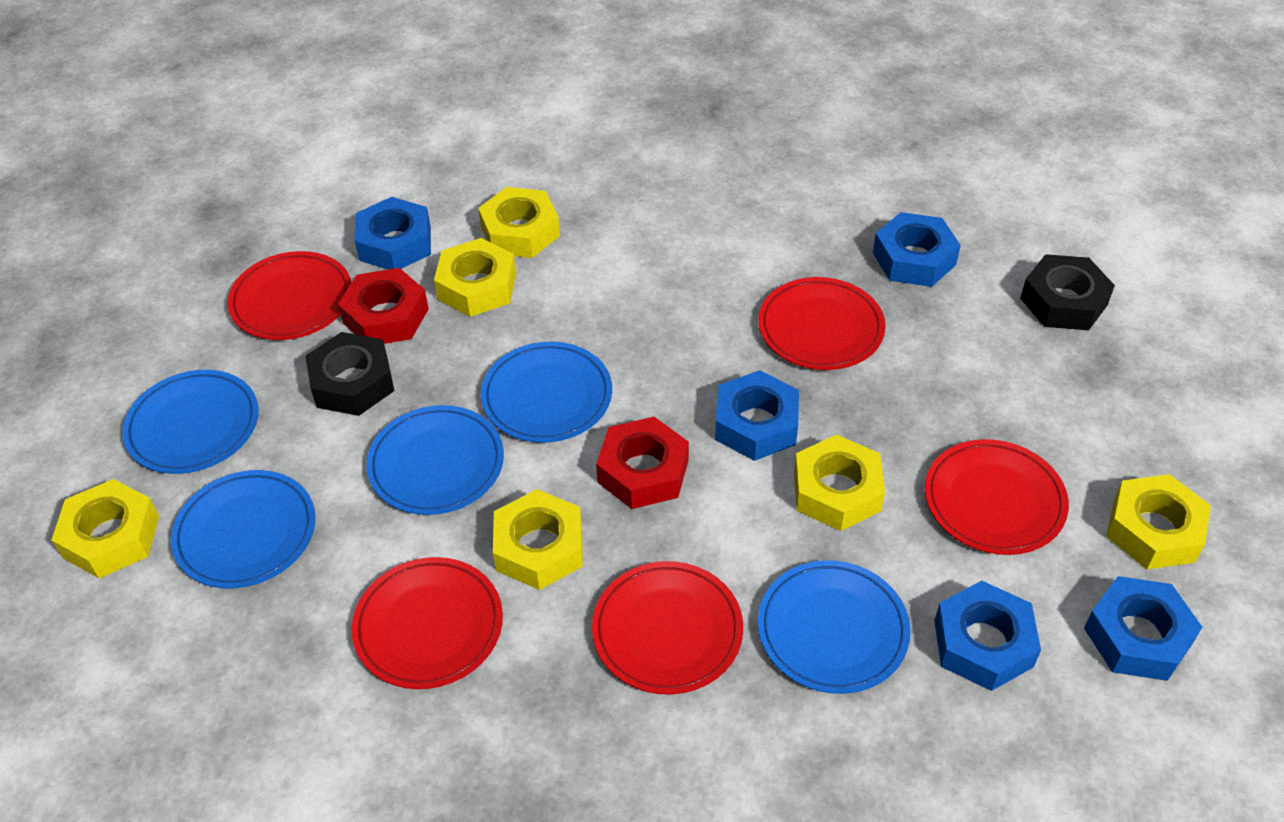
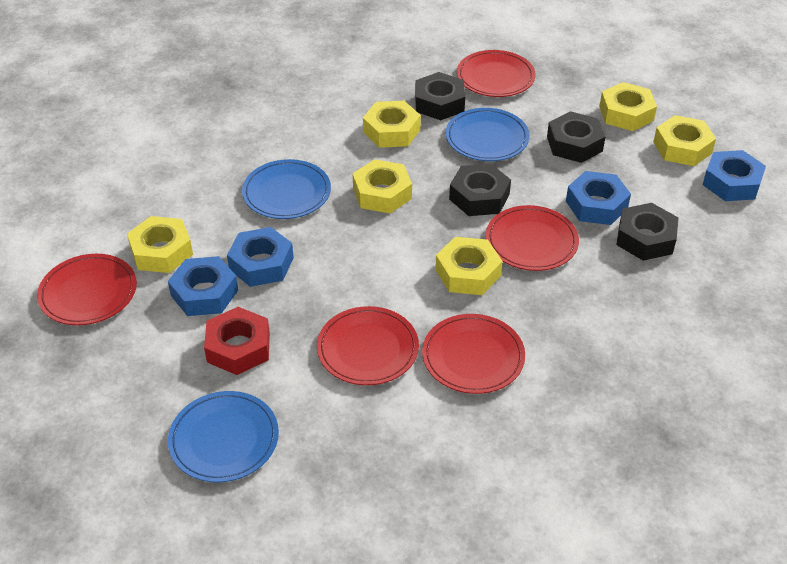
black nut: [305,332,395,416] [1020,254,1115,330] = 2 -> [415,72,465,120] [449,164,511,216] [547,111,605,163] [616,203,678,261] = 4
blue nut: [355,197,431,270] [715,370,799,461] [873,212,961,287] [934,581,1041,691] [1084,576,1202,681] = 5 -> [168,256,238,316] [227,227,294,287] [566,171,631,225] [703,150,766,201] = 4
blue plate: [122,370,259,474] [171,470,315,589] [366,405,504,515] [481,342,612,443] [758,560,911,694] = 5 -> [168,391,279,482] [242,159,331,219] [446,108,530,161] = 3
red nut: [338,268,429,344] [596,417,689,509] = 2 -> [204,307,270,375] = 1

